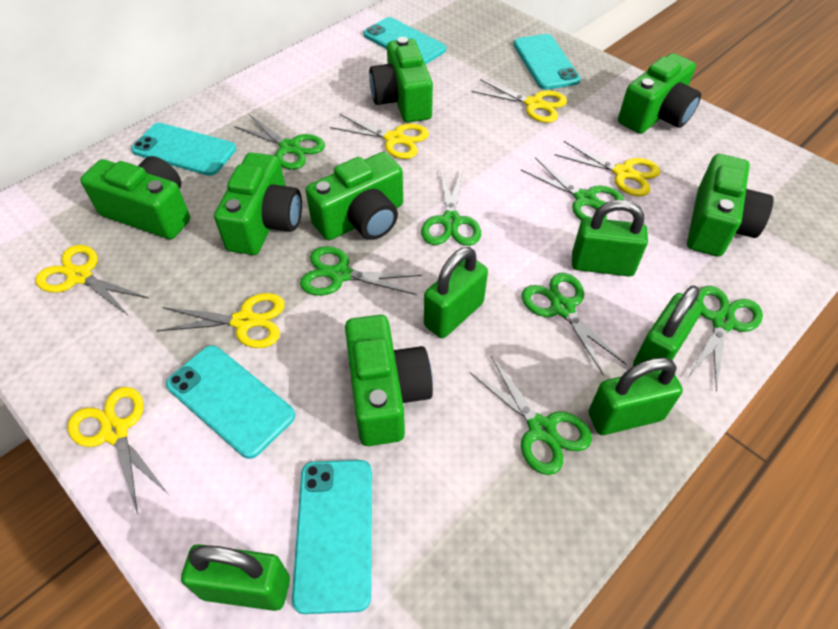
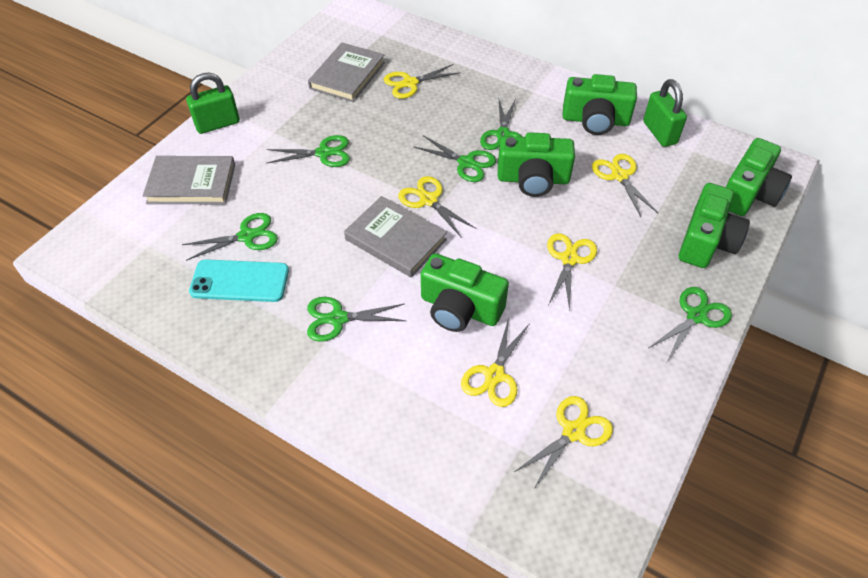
green camera: [80,156,190,239] [214,152,302,255] [305,152,403,240] [345,315,433,446] [369,37,433,123] [618,53,701,134] [687,154,773,257] = 7 -> [421,253,509,332] [498,132,575,197] [562,74,637,135] [679,183,750,268] [726,138,792,216] = 5
green padlock: [181,544,290,611] [424,247,488,338] [572,200,648,276] [588,357,683,435] [633,286,703,366] = 5 -> [186,73,240,134] [643,79,687,147] = 2
green scissors: [234,115,325,170] [300,246,422,296] [421,169,481,246] [469,356,592,475] [521,158,624,220] [521,273,626,375] [687,286,763,392] = 7 -> [182,213,278,261] [266,135,350,167] [307,297,406,342] [413,135,496,182] [480,99,522,150] [649,287,732,362] = 6
grey book: none = 0 -> [143,156,235,204] [308,43,385,102] [344,196,447,278] = 3
turquoise phone: [131,123,236,176] [166,345,295,459] [292,460,372,614] [363,17,446,65] [513,34,581,90] = 5 -> [189,260,289,302] = 1

